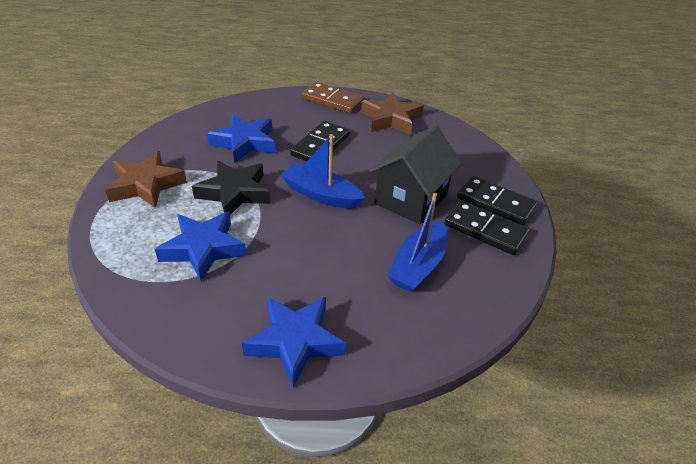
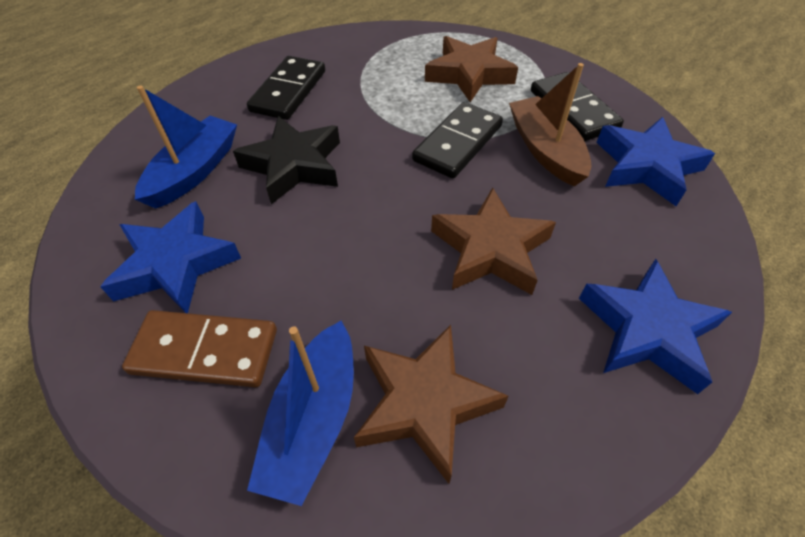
black house: [370,125,462,224] = 1 -> none = 0
brown boat: none = 0 -> [509,63,591,186] = 1
brown star: [105,151,187,208] [361,92,424,135] = 2 -> [354,325,509,484] [425,36,518,102] [431,187,556,295] = 3

